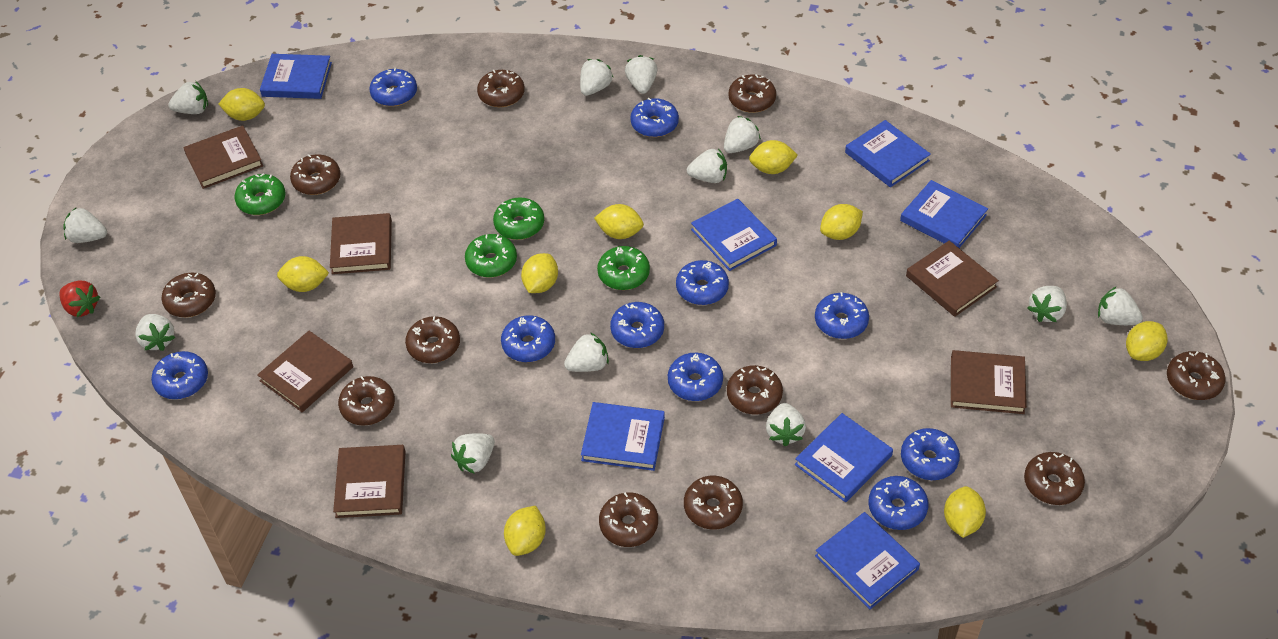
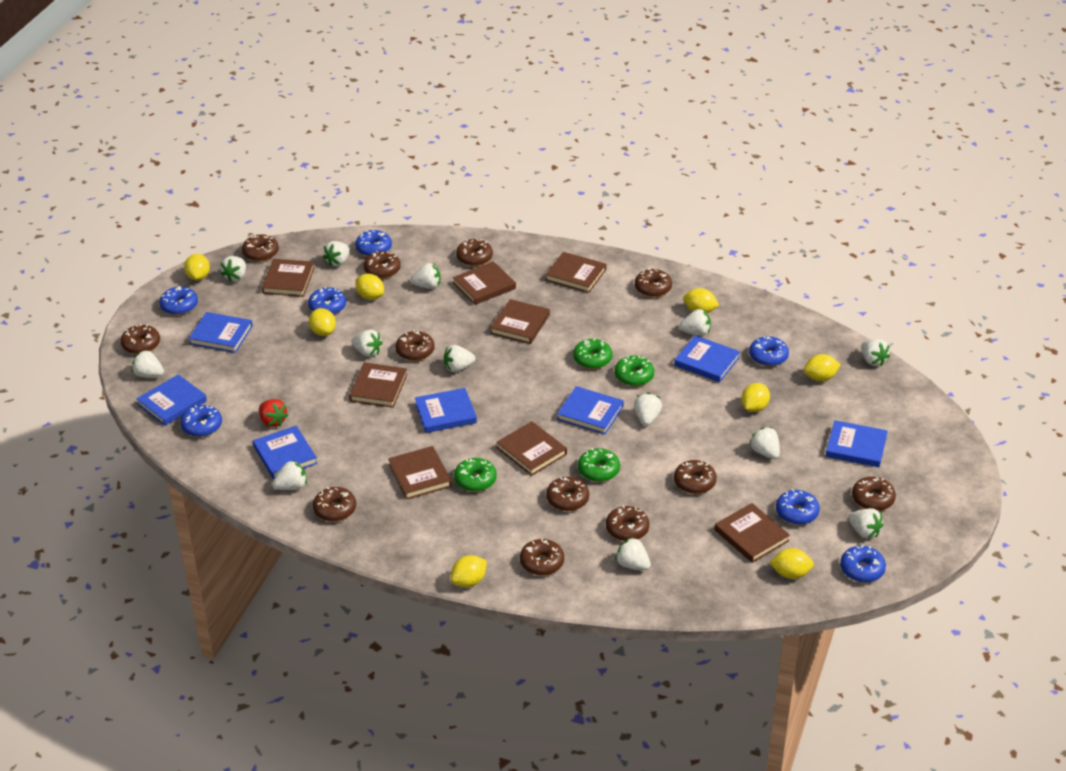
blue donut: [151,351,208,399] [369,68,417,106] [501,315,555,362] [610,302,664,348] [630,98,679,137] [668,353,723,401] [676,260,729,305] [815,292,869,339] [868,476,929,530] [901,428,960,480] = 10 -> [159,286,198,315] [180,405,222,437] [308,287,346,315] [355,230,392,256] [749,336,789,366] [776,489,820,525] [840,545,886,583] = 7
brown book: [183,125,263,189] [257,331,353,412] [330,213,392,274] [333,445,406,518] [906,241,999,317] [951,350,1027,414] = 6 -> [262,259,315,297] [349,362,407,408] [388,446,452,500] [453,261,516,305] [491,299,550,344] [496,421,567,476] [545,252,606,293] [715,503,790,563] = 8
brown donut: [161,273,216,317] [290,154,341,195] [338,376,395,426] [405,316,460,363] [477,70,525,107] [599,492,658,547] [684,476,743,529] [727,365,783,415] [729,74,776,113] [1024,452,1085,505] [1167,351,1225,400] = 11 -> [121,324,160,354] [242,234,279,262] [313,487,356,522] [363,251,401,279] [395,330,435,361] [456,239,493,266] [520,538,564,575] [546,477,589,511] [606,505,650,541] [635,268,672,297] [674,460,717,494] [852,477,896,511] = 12
white strawberry: [63,208,107,243] [135,314,175,351] [168,81,208,114] [451,433,495,474] [564,332,609,372] [580,59,614,96] [625,55,658,94] [687,148,727,183] [724,116,761,153] [766,403,806,447] [1028,286,1067,322] [1098,286,1143,325] = 12 -> [132,350,164,377] [221,256,246,282] [272,460,307,490] [323,241,350,266] [352,329,383,357] [410,263,441,289] [444,345,475,372] [615,537,651,570] [634,393,662,426] [679,309,711,336] [749,427,780,459] [848,508,883,539] [861,339,890,366] = 13
yellow lemon: [219,88,265,121] [277,256,329,292] [504,506,546,556] [521,253,558,293] [594,204,644,239] [749,140,798,174] [820,204,863,240] [944,486,986,538] [1126,321,1167,361] = 9 -> [184,254,210,281] [309,308,336,336] [356,274,384,300] [450,555,487,587] [683,288,719,313] [741,383,770,412] [769,548,814,579] [804,354,841,381] = 8

